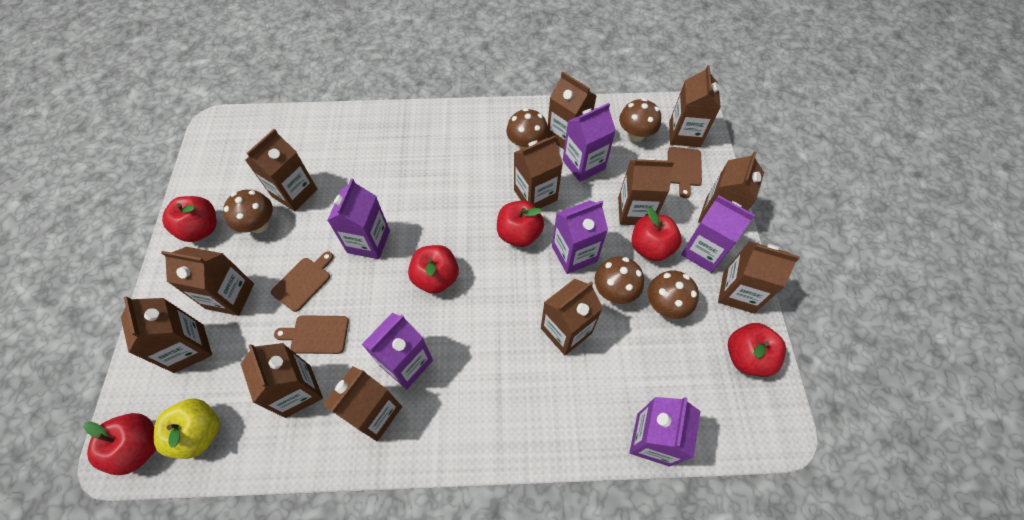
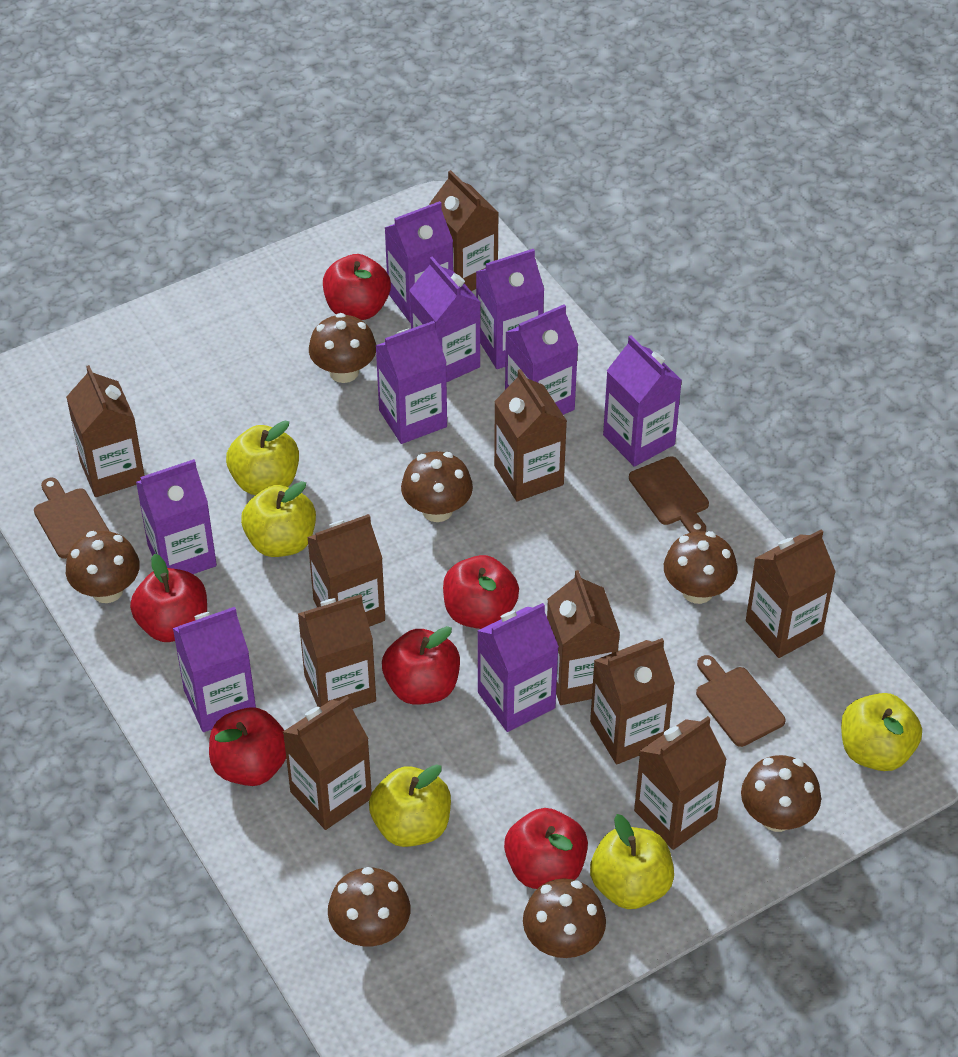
brown carton: [121,296,212,373] [161,247,254,316] [241,343,323,418] [245,129,317,211] [323,366,402,441] [514,135,563,208] [541,279,603,355] [547,72,597,149] [618,158,674,225] [669,65,721,147] [698,151,764,223] [718,241,800,313] = 12 -> [66,365,145,497] [283,696,372,830] [298,594,376,709] [307,514,385,627] [429,170,498,291] [494,369,567,501] [547,570,620,705] [590,638,675,764] [634,716,727,850] [746,529,836,658] = 10
brown mushroom: [223,190,273,233] [506,108,548,150] [595,256,644,304] [619,98,661,142] [647,271,699,319] = 5 -> [66,531,140,603] [309,313,376,383] [328,867,410,946] [401,451,473,522] [523,878,606,958] [664,531,737,604] [741,755,821,832] = 7
purple carton: [327,179,390,259] [362,313,433,389] [552,200,608,274] [563,103,616,182] [630,397,701,467] [681,195,755,273] = 6 -> [136,459,217,574] [173,607,256,732] [376,321,447,444] [385,201,453,323] [409,257,481,382] [476,249,544,369] [478,603,559,732] [505,304,578,415] [603,335,682,467] = 9
yellow apple: [154,399,220,459] = 1 -> [226,421,299,495] [241,481,316,557] [369,764,451,847] [590,814,674,909] [841,693,922,771] = 5

